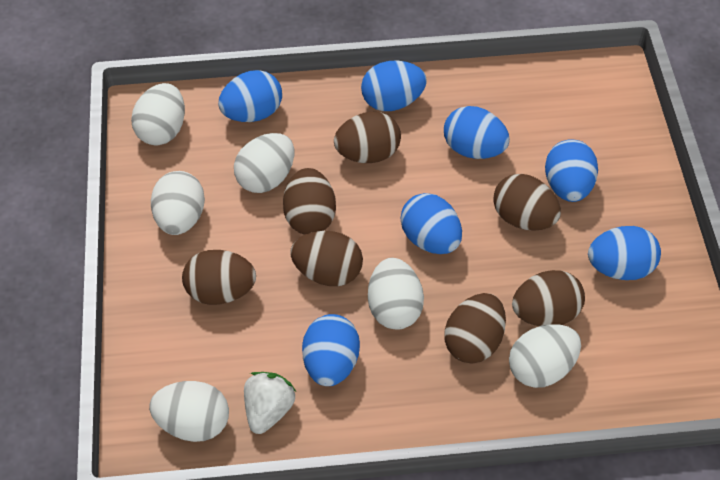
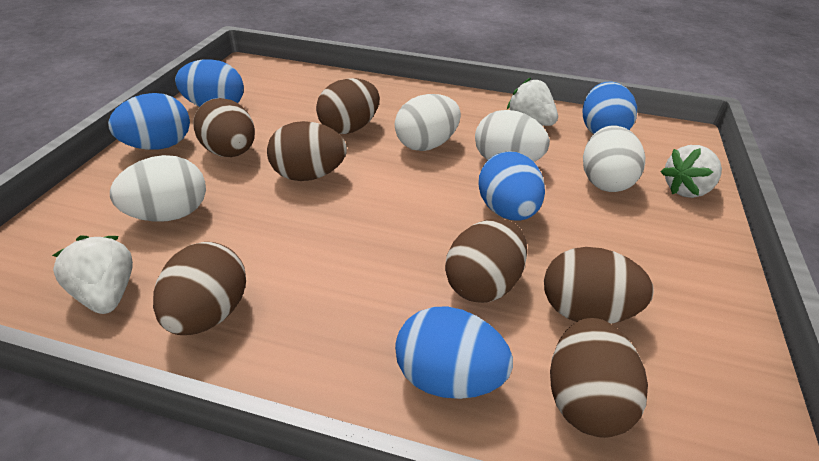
blue egg: [218,70,282,122] [302,314,360,386] [361,60,427,111] [401,193,462,254] [444,106,510,159] [545,139,598,202] [588,226,661,280] = 7 -> [108,93,190,150] [175,59,244,107] [395,307,513,399] [478,152,545,221] [583,82,637,134] = 5
white egg: [131,83,185,145] [149,381,229,442] [151,171,205,235] [234,133,294,193] [368,258,424,330] [509,324,581,388] = 6 -> [110,155,206,222] [395,94,461,151] [475,110,550,162] [583,126,645,192] = 4
white strawberry: [244,372,296,434] = 1 -> [52,236,133,314] [507,78,558,126] [661,145,722,198] = 3

